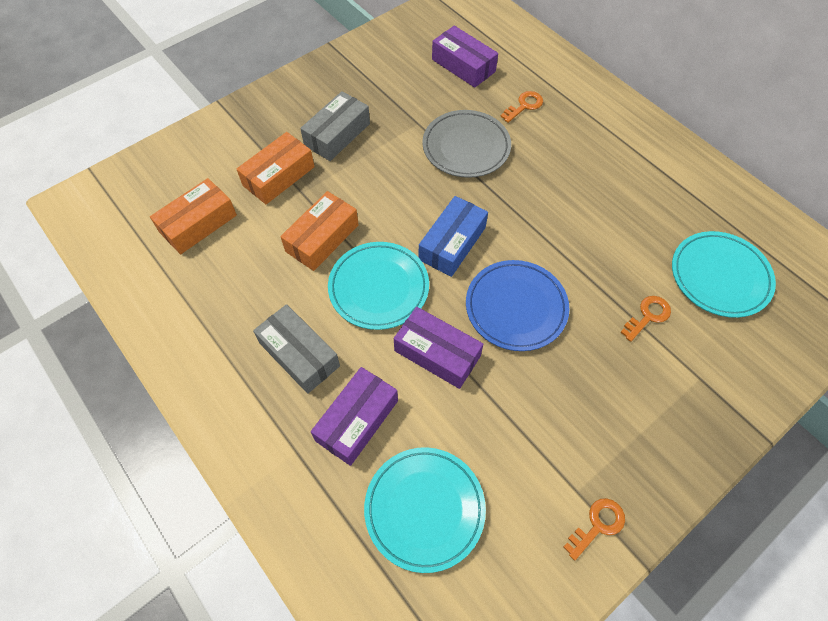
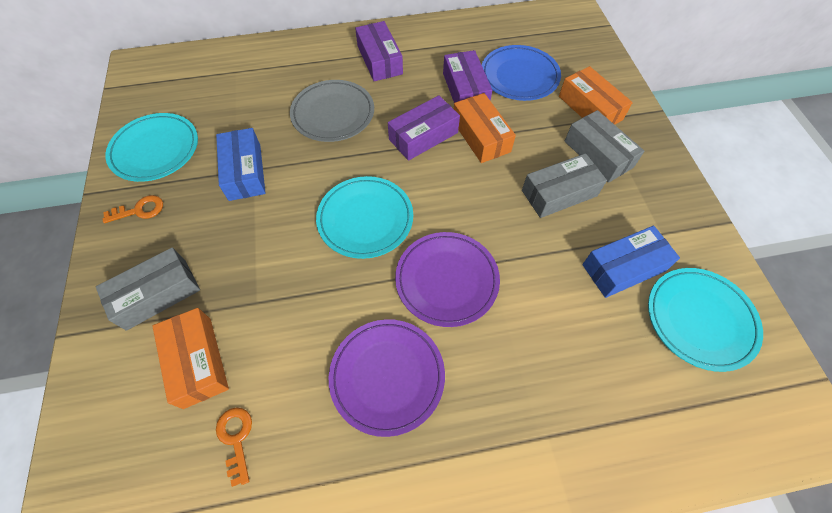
blue box: [419,196,488,277] = 1 -> [216,128,265,201] [582,226,680,298] = 2
grey box: [253,304,340,394] [300,91,370,161] = 2 -> [96,247,200,331] [522,153,607,218] [565,110,644,183] = 3
orange key: [501,91,543,123] [564,498,625,561] [620,296,671,342] = 3 -> [103,195,163,223] [216,407,252,487] = 2
purple plate: none = 0 -> [329,319,445,437] [395,232,500,327] = 2

